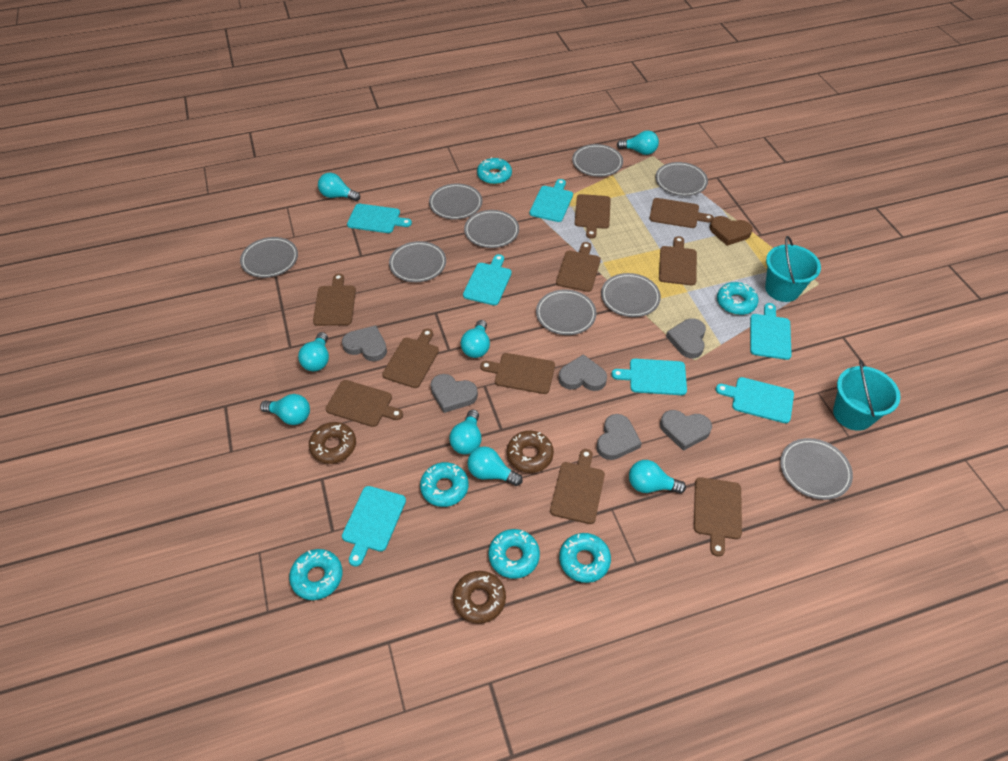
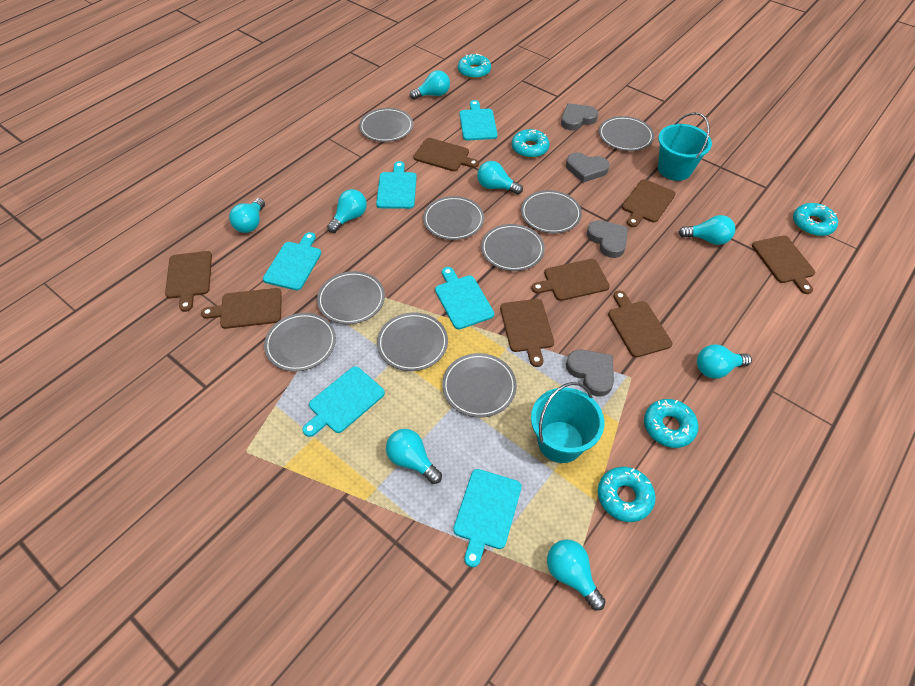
brown cutting board: [313,273,356,326] [326,380,403,427] [382,329,439,388] [480,353,555,394] [550,449,605,524] [556,242,601,292] [575,194,611,239] [649,198,714,228] [659,236,697,285] [694,477,742,557] = 10 -> [165,251,212,312] [201,288,282,329] [413,138,479,171] [500,299,554,367] [531,259,610,301] [608,291,672,358] [622,179,676,227] [752,236,815,294] = 8
brown donut: [309,422,356,464] [453,571,506,624] [507,431,554,473] = 3 -> none = 0
brown heart: [710,216,753,246] = 1 -> none = 0
grey heart: [342,325,387,361] [430,374,478,413] [558,354,607,391] [597,414,642,460] [660,410,712,451] [666,318,706,359] = 6 -> [561,103,598,131] [566,153,609,183] [566,350,614,397] [587,220,628,258] = 4
turquoise cutting board: [342,486,406,566] [347,204,412,233] [463,254,512,305] [529,179,573,222] [611,359,687,395] [716,377,794,423] [750,303,792,360] = 7 -> [263,232,321,290] [302,366,385,437] [376,161,417,209] [435,267,494,329] [453,469,522,567] [460,100,498,141] = 6
turquoise donut: [289,549,343,600] [420,462,469,507] [477,157,512,184] [488,529,540,579] [559,533,611,583] [717,282,759,315] = 6 -> [458,53,491,79] [512,129,549,158] [598,467,656,522] [644,399,699,448] [793,203,838,236] = 5

